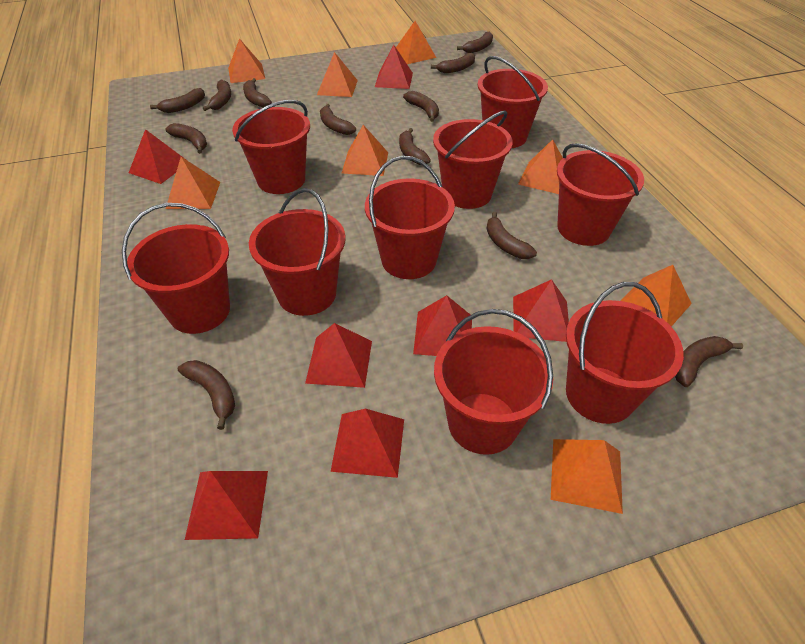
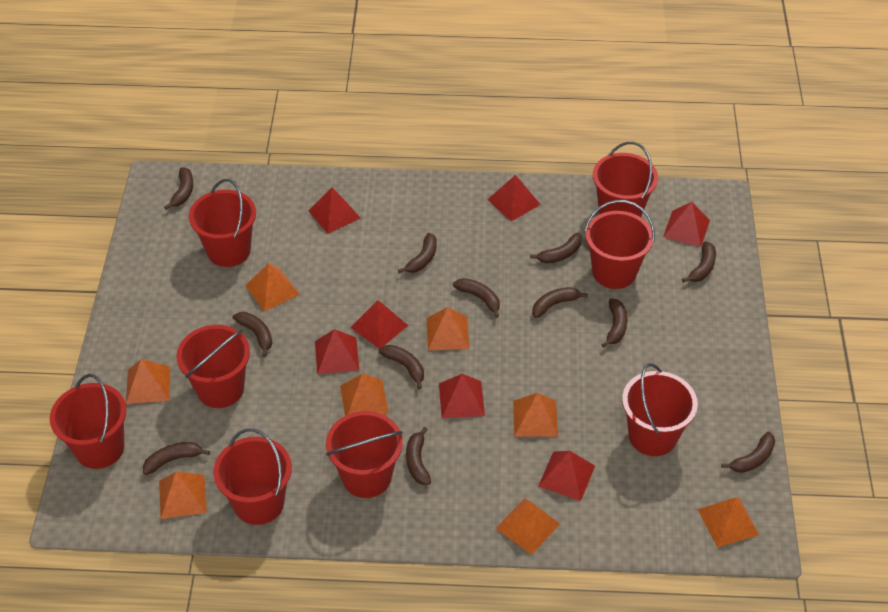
red bucket: [122,203,230,334] [232,100,310,194] [249,188,346,316] [365,156,455,279] [433,111,513,209] [434,309,553,455] [477,56,548,148] [557,143,644,246] [566,282,684,424] = 9 -> [50,374,127,469] [176,325,250,408] [189,179,256,267] [213,428,292,525] [326,411,403,498] [585,200,655,289] [593,142,658,217] [622,363,698,456] = 8

